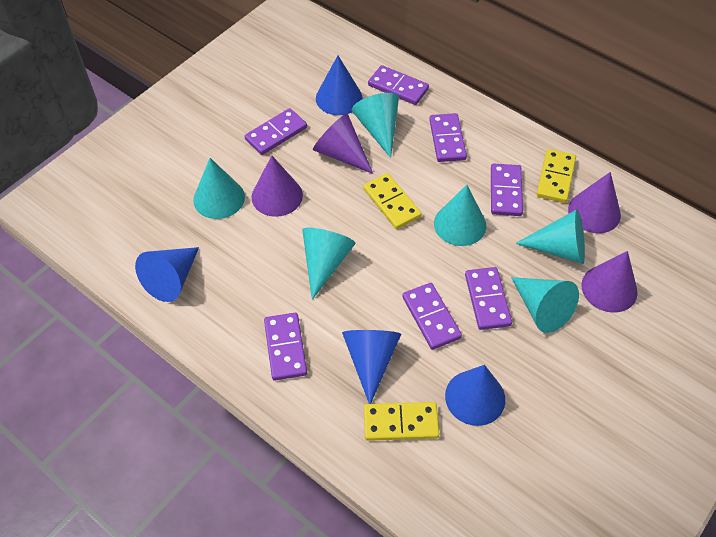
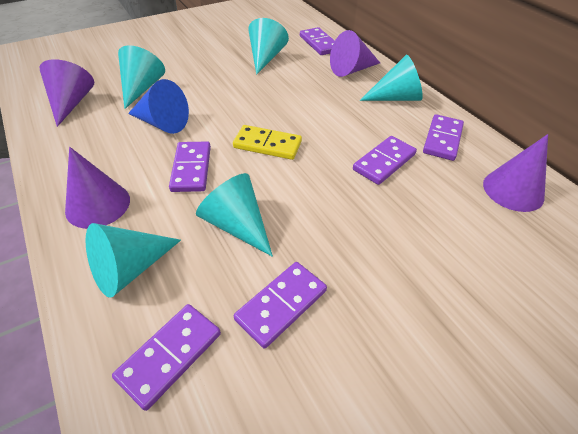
blue cone: [135,247,199,302] [316,56,363,115] [342,330,401,404] [445,365,505,426] = 4 -> [128,79,189,134] = 1
purple domino: [245,108,307,155] [264,313,307,381] [368,65,429,105] [402,283,462,350] [429,113,467,162] [465,267,512,330] [491,164,523,216] = 7 -> [112,304,221,411] [169,142,211,192] [234,262,327,349] [300,27,335,55] [353,136,417,185] [423,114,464,161] = 6
turquoise cone: [193,158,245,219] [302,228,356,300] [352,93,399,158] [434,185,486,246] [511,277,579,333] [515,209,585,264] = 6 -> [86,223,181,298] [118,45,165,109] [196,173,273,257] [248,18,289,75] [360,55,423,101] = 5
yellow domino: [363,173,422,229] [364,402,439,441] [536,149,576,203] = 3 -> [233,125,302,160] = 1

